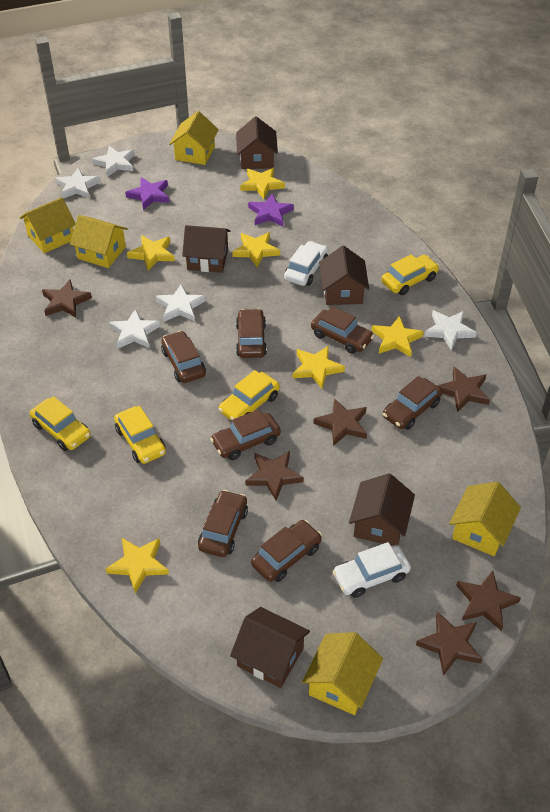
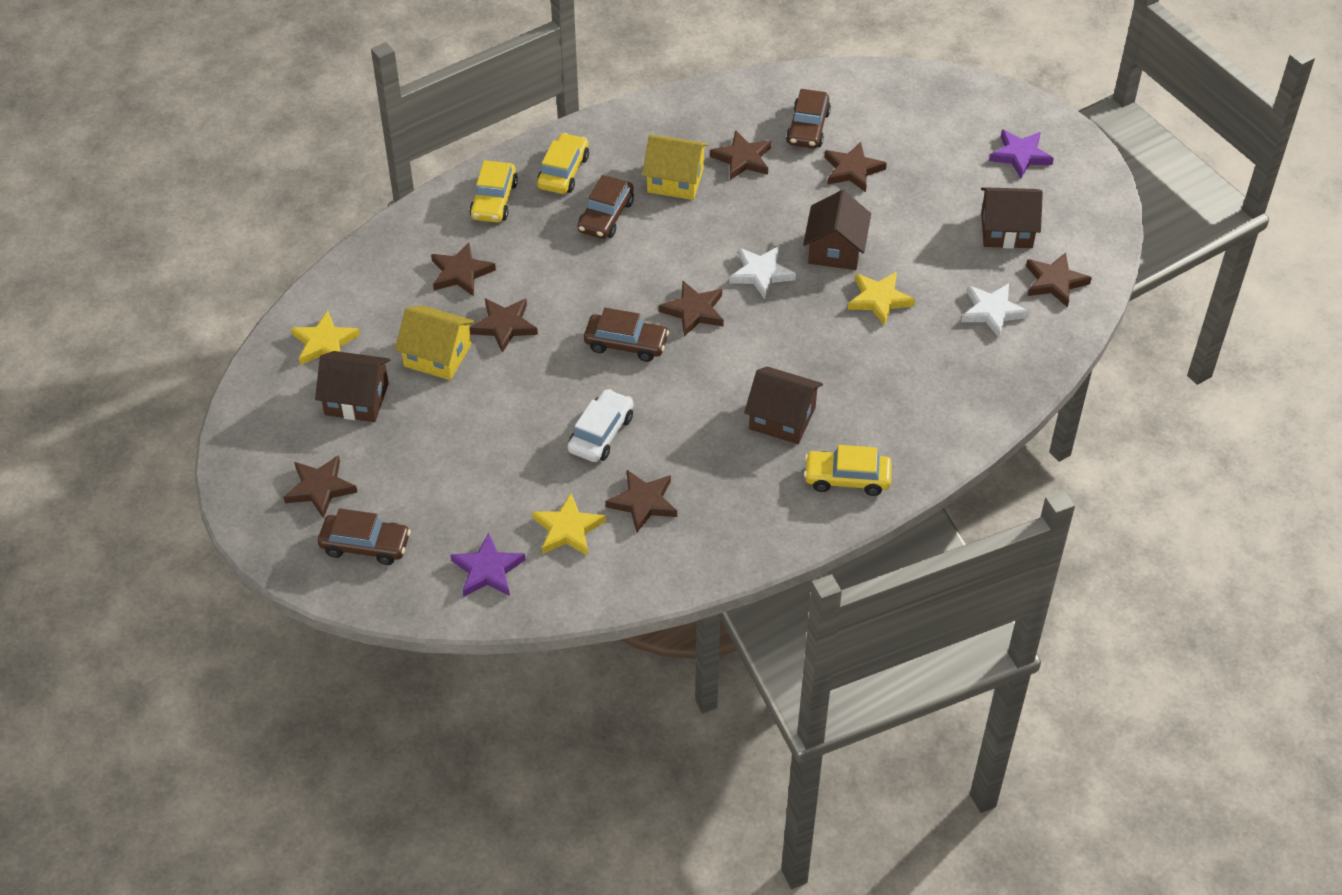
brown car: [161,331,206,383] [198,490,248,557] [210,409,281,460] [236,309,267,358] [251,520,322,582] [311,306,374,354] [383,376,442,430] = 7 -> [318,508,411,565] [578,175,634,239] [584,308,669,362] [786,89,831,149] = 4
brown house: [182,225,230,273] [230,607,310,688] [236,116,278,169] [319,246,369,305] [349,473,415,546] = 5 -> [315,351,390,422] [744,367,823,444] [803,190,871,270] [981,187,1043,249] = 4
brown star: [42,280,92,318] [245,451,304,500] [313,398,367,446] [416,611,482,676] [438,367,490,412] [456,570,521,631] = 6 -> [283,455,357,519] [431,243,496,296] [469,298,538,353] [605,470,677,533] [659,281,724,336] [710,130,771,180] [824,142,887,192] [1026,252,1092,307] = 8
white car: [284,241,328,286] [332,542,411,598] = 2 -> [568,389,633,462] = 1
white star: [55,167,100,199] [92,146,135,177] [109,309,161,349] [155,284,206,322] [424,310,477,351] = 5 -> [729,246,796,299] [961,283,1029,338] = 2
yellow car: [30,396,91,451] [114,406,166,464] [218,370,280,421] [381,254,439,295] = 4 -> [469,160,518,222] [537,133,589,194] [804,445,892,496] = 3
yellow house: [20,197,76,253] [70,215,128,268] [169,111,219,165] [302,632,383,715] [449,482,521,556] = 5 -> [395,305,475,380] [642,135,709,200] = 2
yellow star: [106,538,169,594] [127,235,175,271] [232,232,280,267] [240,167,285,199] [292,345,345,389] [372,316,424,357] = 6 -> [291,311,360,365] [532,493,606,556] [848,272,915,326] = 3

